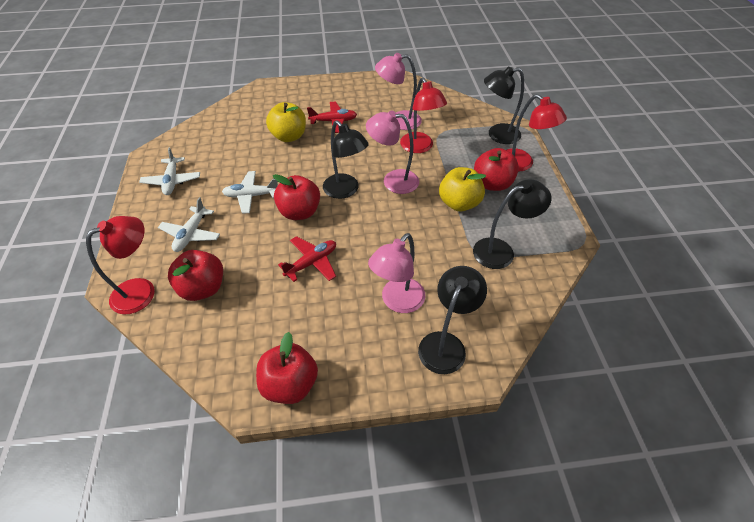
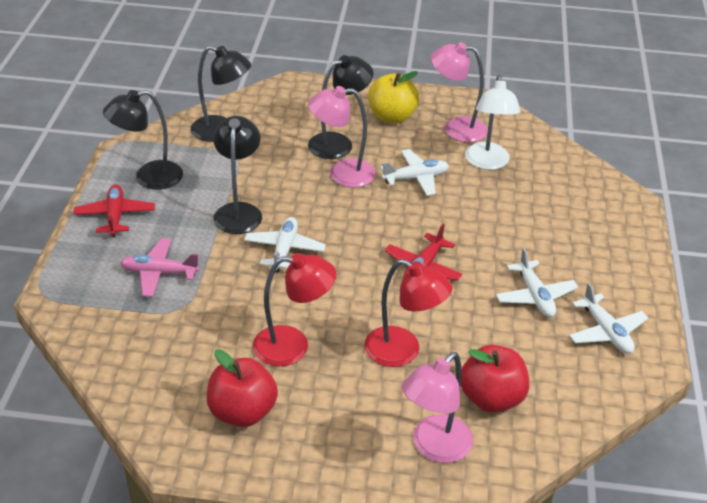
pink plane: none = 0 -> [120,238,200,297] = 1
red apple: [168,250,223,301] [256,332,318,404] [273,174,320,220] [474,148,519,191] = 4 -> [207,349,278,427] [461,345,529,413] = 2
red lamp: [86,216,155,315] [400,77,447,153] [507,94,567,171] = 3 -> [253,253,336,366] [364,259,452,367] = 2
white lamp: none = 0 -> [465,75,521,170] = 1
white plane: [139,147,200,195] [158,197,220,252] [222,171,278,214] = 3 -> [244,217,326,272] [380,149,449,196] [496,248,578,317] [569,283,648,354] = 4
yellow apple: [266,102,306,142] [439,167,486,212] = 2 -> [368,71,419,124] = 1

